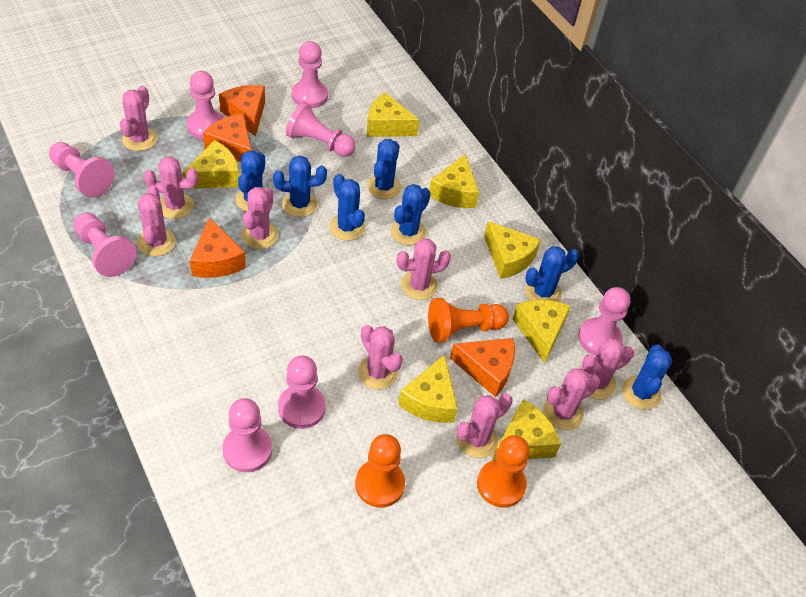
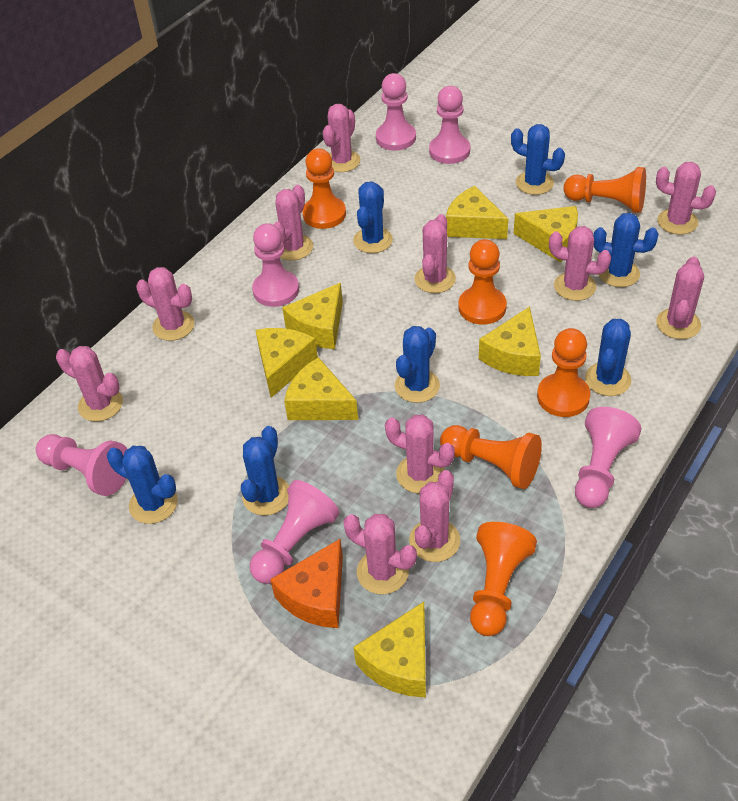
orange cheese: [190,217,246,278] [203,113,251,162] [219,85,265,136] [450,338,515,397] = 4 -> [270,539,343,628] = 1
orange pawn: [355,434,405,508] [428,298,509,343] [477,435,530,508] = 3 -> [302,148,346,229] [440,425,542,489] [458,239,507,325] [470,522,537,636] [537,328,590,417] [564,167,646,213] = 6
pink cactus: [120,85,157,151] [137,186,176,256] [144,156,198,219] [241,187,278,249] [358,325,403,390] [397,238,451,300] [457,393,513,458] [543,368,600,430] [582,338,634,400] = 9 -> [56,346,123,422] [136,267,195,341] [274,185,313,261] [323,104,360,172] [343,514,417,594] [385,415,455,493] [409,470,460,562] [414,214,456,293] [549,226,611,301] [656,162,716,235] [656,256,704,339] = 11
pink pawn: [49,142,115,197] [74,212,136,277] [186,71,224,140] [222,398,272,473] [278,356,326,429] [286,101,356,157] [292,41,328,108] [578,287,630,356] = 8 -> [36,434,127,496] [250,480,340,584] [252,223,299,307] [376,73,416,150] [429,86,470,164] [575,407,641,508] = 6

